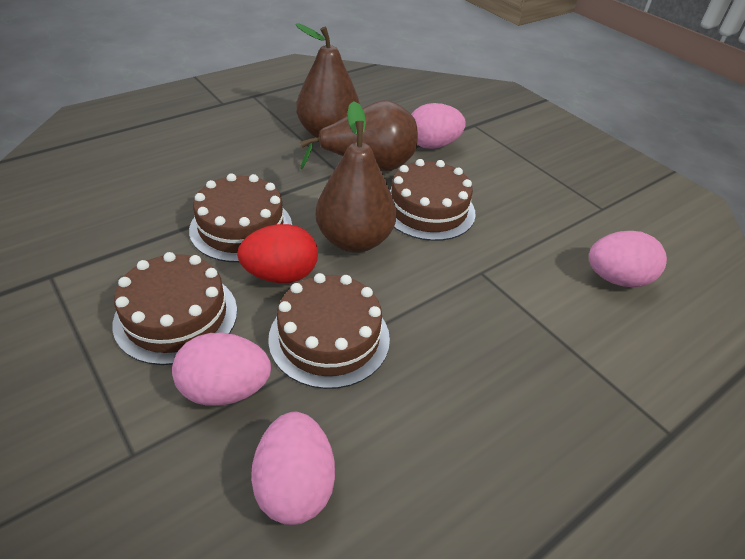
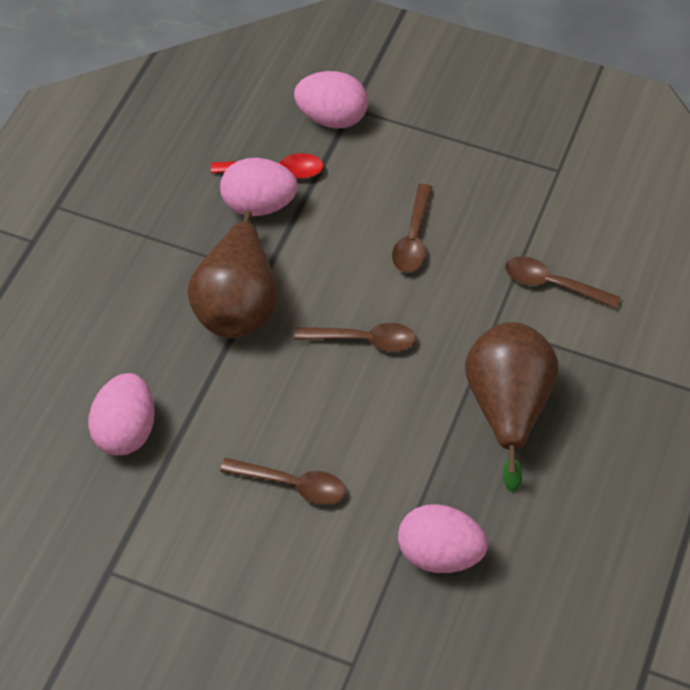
brown cake: [113,252,237,365] [189,173,292,262] [268,273,390,389] [390,159,475,241] = 4 -> none = 0
brown pear: [295,24,360,138] [300,100,418,171] [316,101,396,253] = 3 -> [188,210,278,338] [465,322,558,492] = 2
brown spoon: none = 0 -> [220,458,346,505] [294,323,416,352] [392,184,432,272] [505,257,621,308] = 4
red egg: [237,224,318,283] = 1 -> none = 0
red spoon: none = 0 -> [211,153,324,178] = 1

